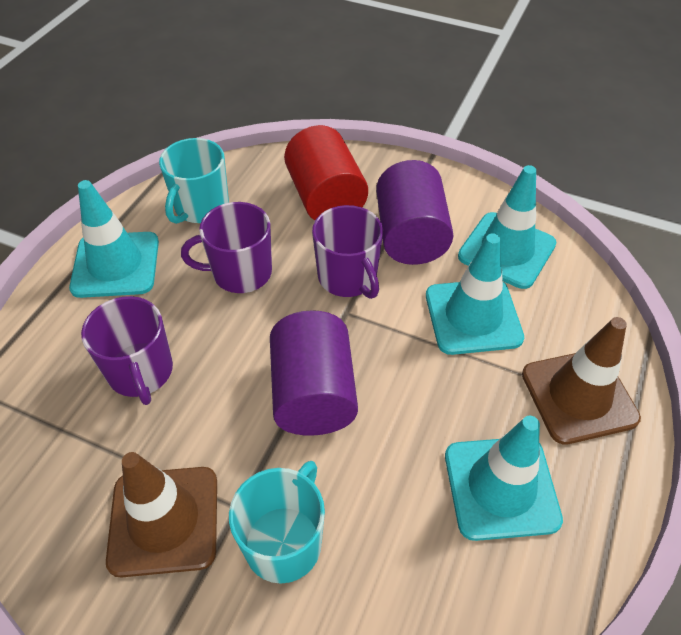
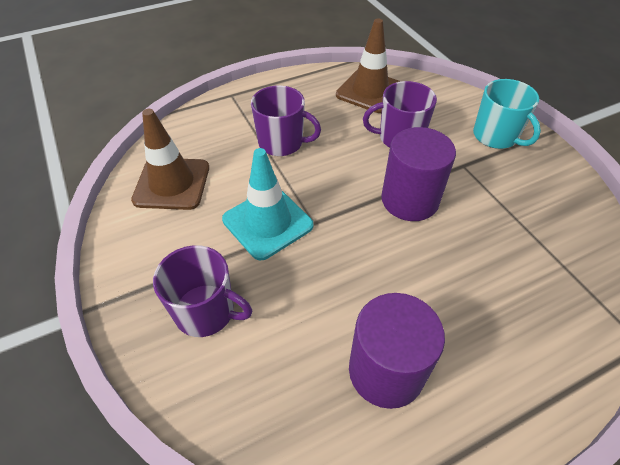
red cylinder: [284,125,368,220] = 1 -> none = 0
turquoise mug: [159,138,229,224] [229,461,325,583] = 2 -> [473,79,541,149] = 1
turquoise traffic cone: [69,180,159,298] [426,233,524,355] [445,416,563,541] [458,165,556,289] = 4 -> [222,148,313,260] = 1

